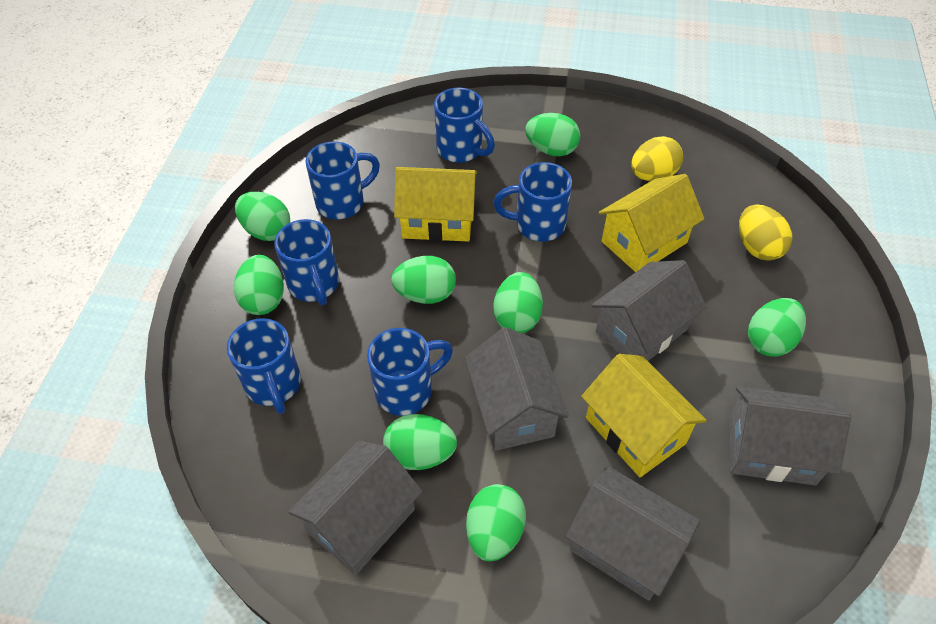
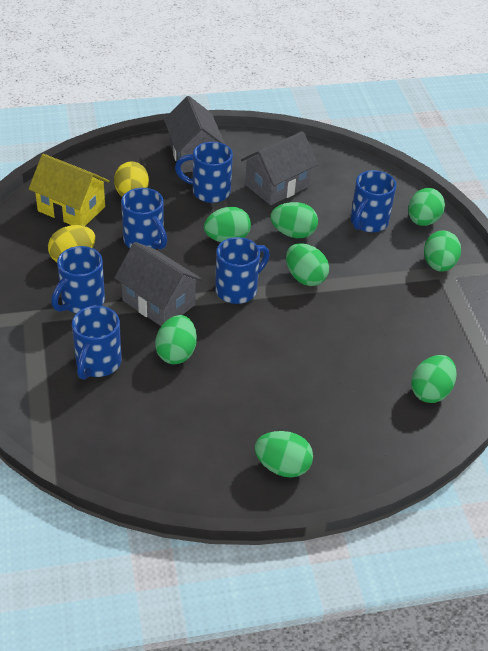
grey house: [288,441,423,575] [465,327,569,451] [566,467,700,601] [592,260,706,361] [729,386,851,485] = 5 -> [114,242,203,326] [164,96,226,173] [241,131,318,205] = 3
yellow house: [394,167,477,242] [581,354,707,477] [599,174,704,272] = 3 -> [29,154,110,226] = 1

